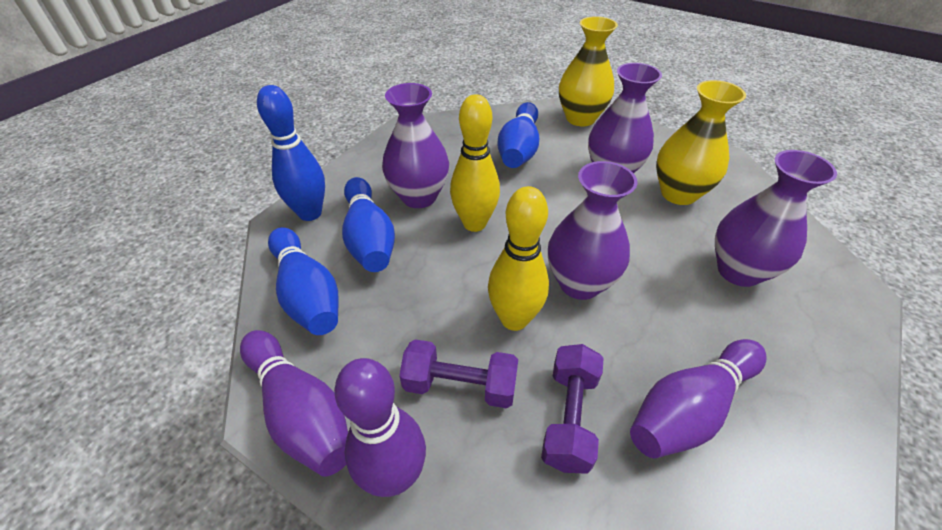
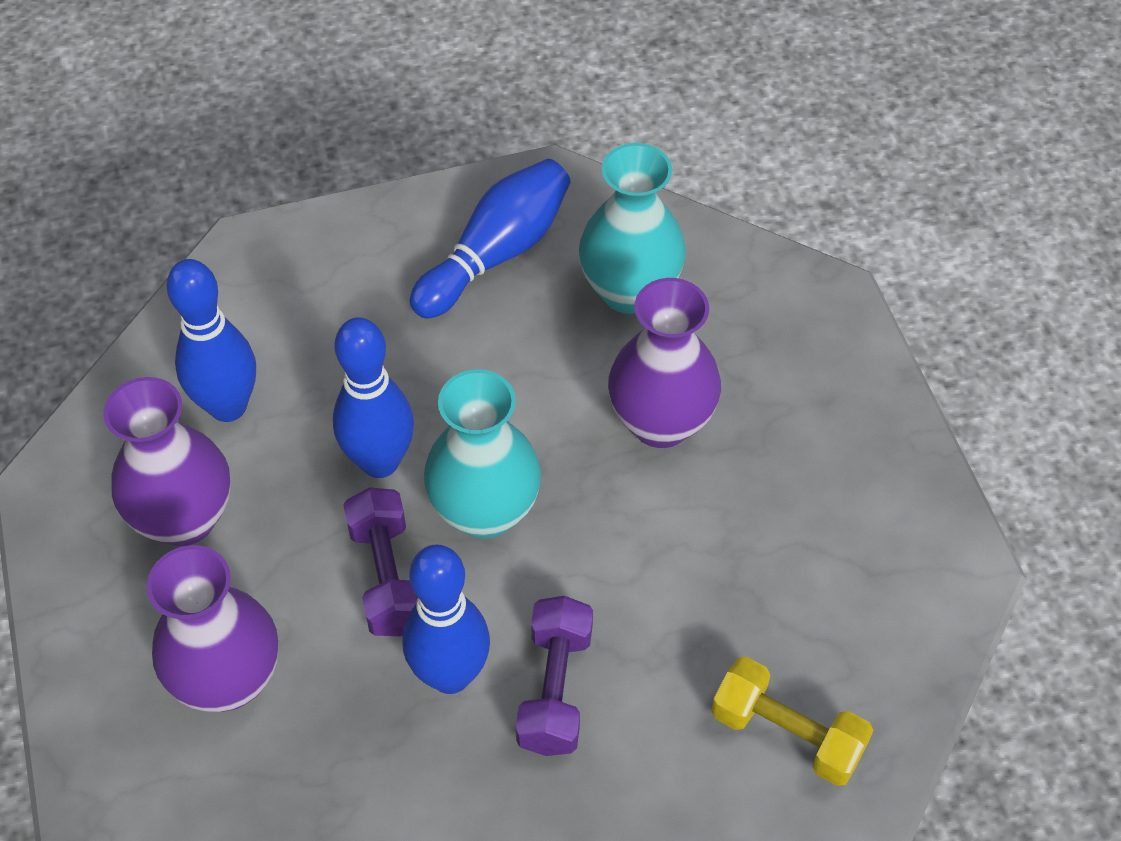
purple bowling pin: [240,330,348,477] [334,358,426,497] [630,339,766,458] = 3 -> none = 0
purple vase: [382,83,449,208] [548,161,637,300] [588,63,662,173] [715,150,837,287] = 4 -> [103,377,231,546] [147,545,279,712] [608,278,721,448] = 3
turquoise vase: none = 0 -> [424,369,541,539] [579,143,686,314] = 2
yellow bowling pin: [450,94,500,232] [488,186,549,331] = 2 -> none = 0
yellow dumbbell: none = 0 -> [711,657,873,786] = 1
yellow vase: [559,16,618,126] [656,80,746,205] = 2 -> none = 0

